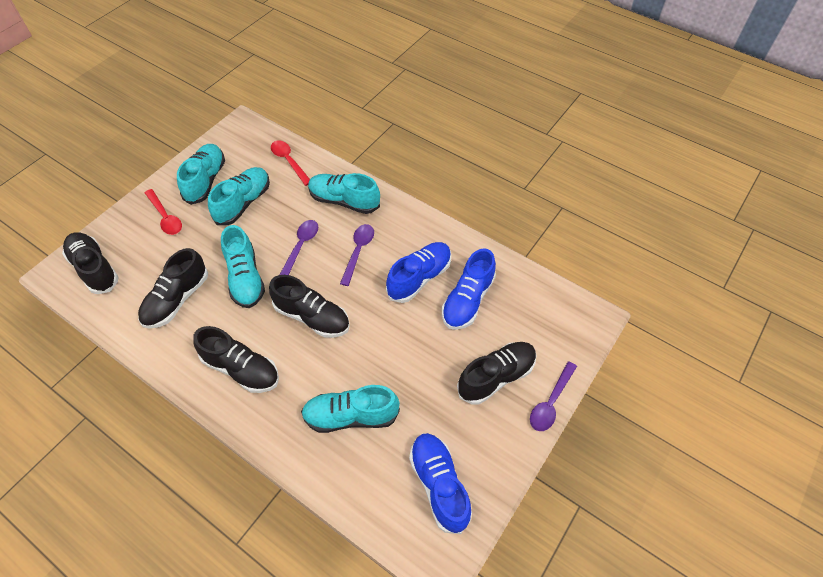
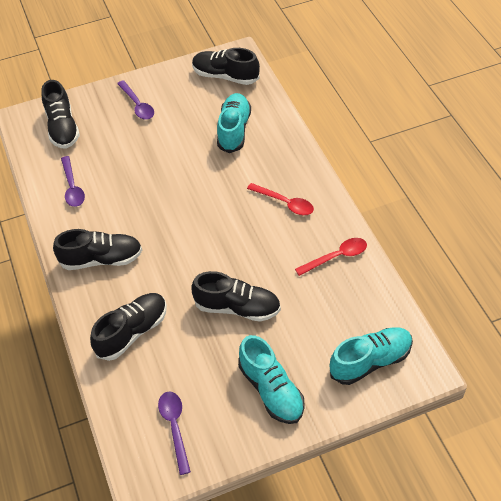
blue shoe: [386,242,451,303] [409,433,472,534] [442,248,496,330] = 3 -> none = 0
turquoise shoe: [177,144,225,205] [208,167,270,225] [221,225,265,308] [301,385,400,433] [308,173,380,214] = 5 -> [217,93,251,153] [238,335,305,424] [330,327,413,385] = 3

